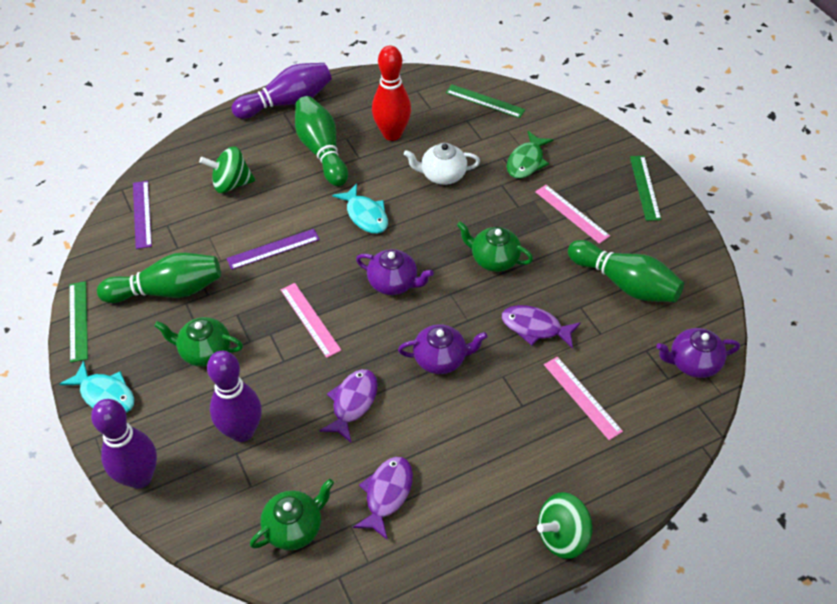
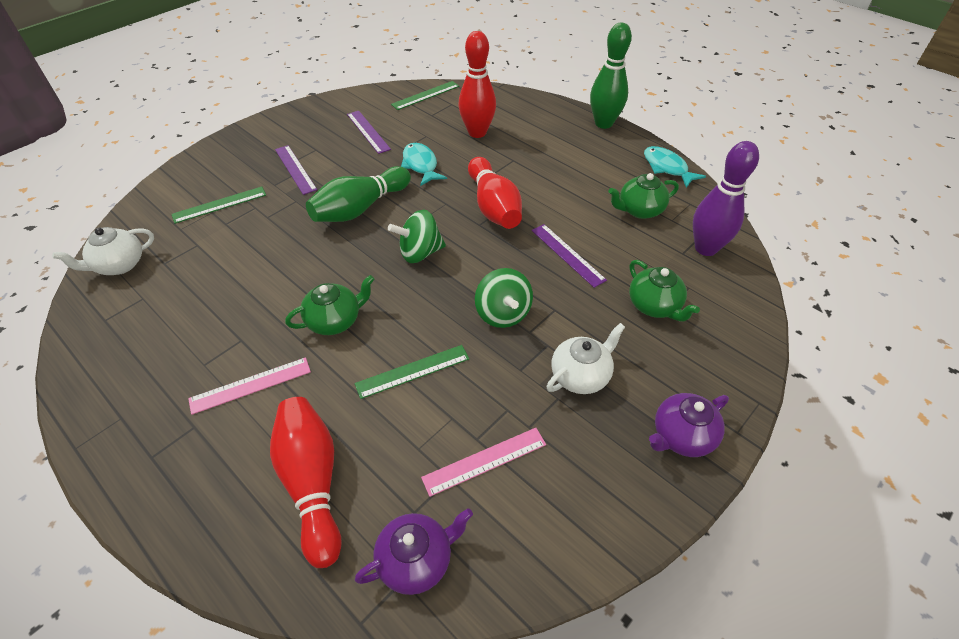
green bowling pin: [97,253,221,303] [295,96,348,186] [568,240,684,302] = 3 -> [306,166,411,222] [590,23,632,129] = 2
green fish: [507,131,553,179] = 1 -> none = 0
pink ruler: [281,283,341,358] [535,185,610,244] [544,357,623,440] = 3 -> [188,357,311,415] [421,428,546,497] = 2
purple bowling pin: [91,399,157,489] [207,351,262,442] [232,63,332,119] = 3 -> [693,141,759,256] = 1
purple fish: [319,369,378,442] [353,457,413,540] [502,305,581,349] = 3 -> none = 0
purple ruler: [133,181,152,249] [226,229,320,270] = 2 -> [275,145,317,195] [347,111,391,154] [532,224,607,288] = 3
purple teapot: [356,249,434,295] [398,324,488,374] [656,328,740,378] = 3 -> [355,508,473,595] [649,393,729,457] = 2
red bowling pin: [372,45,411,141] = 1 -> [270,397,342,568] [458,31,496,138] [468,157,522,229] = 3
white teapot: [404,143,480,185] = 1 -> [52,227,154,275] [546,323,625,394] = 2

